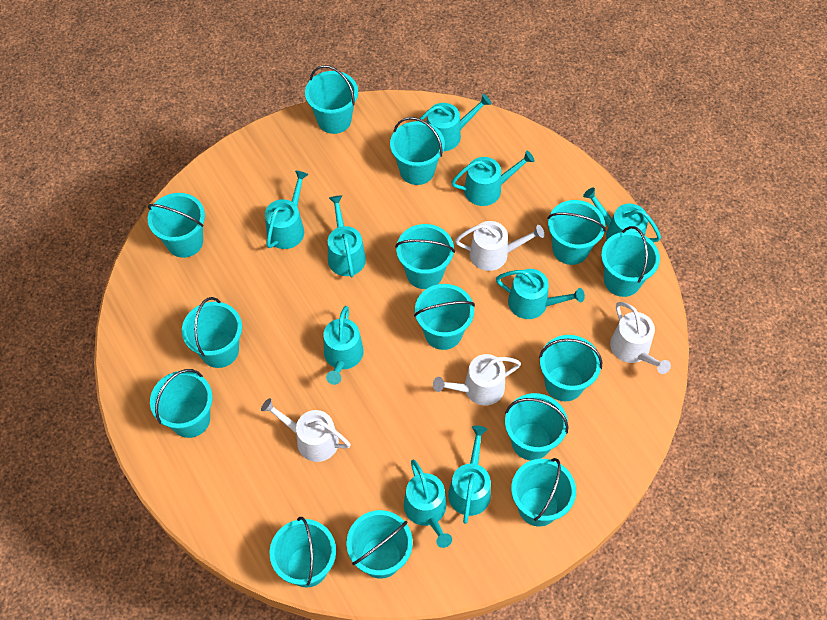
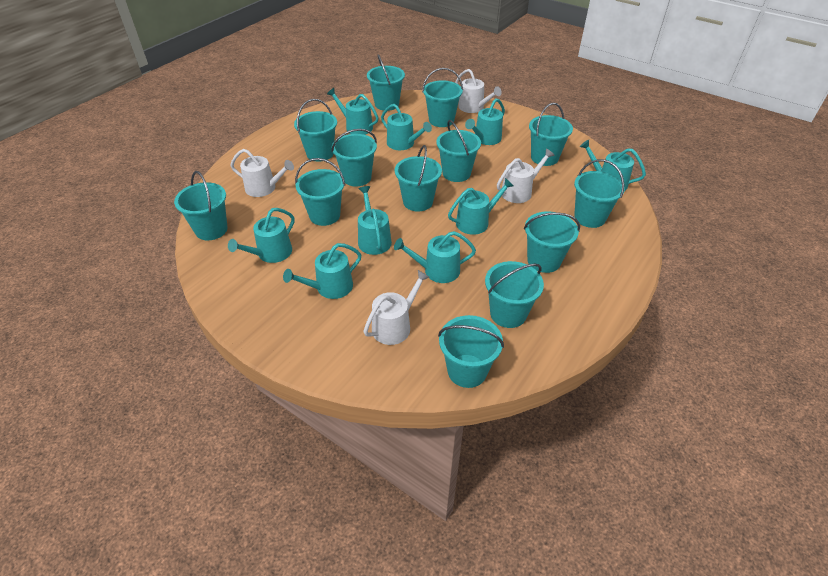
turquoise bucket: [148,193,205,258] [150,369,213,438] [182,297,242,368] [270,517,336,588] [305,65,358,134] [346,510,413,579] [390,117,445,185] [395,224,455,289] [414,284,475,350] [505,393,569,460] [511,458,576,527] [539,335,602,401] [547,200,606,265] [601,226,660,297] = 14 -> [174,171,228,240] [294,99,337,162] [295,158,345,226] [331,129,377,187] [367,54,405,111] [395,145,442,212] [422,68,463,127] [436,120,481,182] [438,315,504,388] [485,261,544,328] [524,211,580,273] [529,103,573,166] [574,159,625,228] = 13

